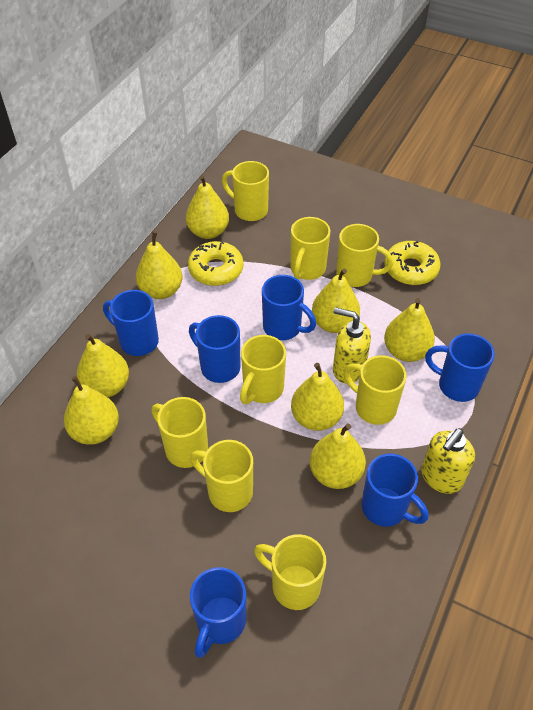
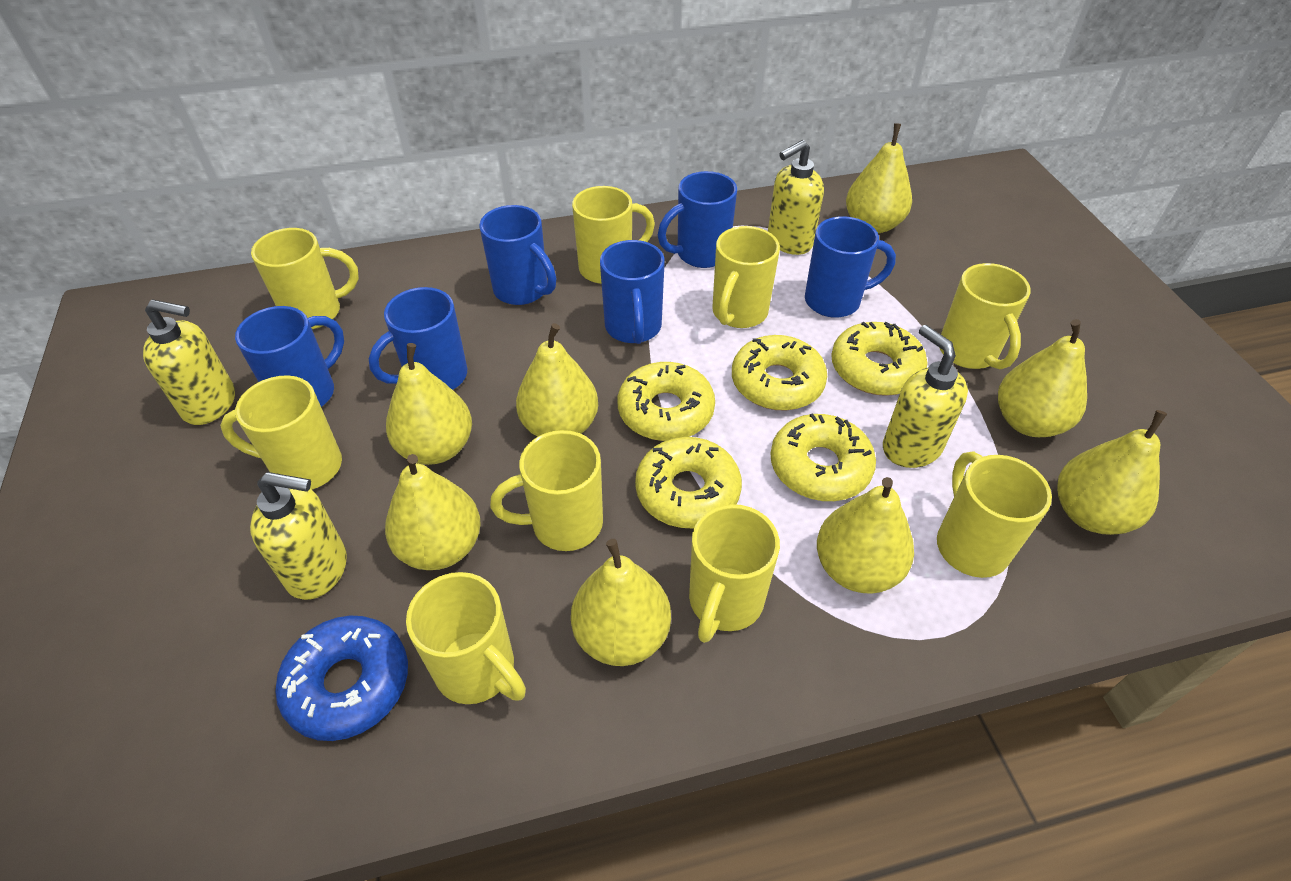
blue donut: none = 0 -> [275,616,408,741] = 1
yellow donut: [188,241,243,286] [384,241,441,285] = 2 -> [618,362,715,441] [635,437,742,528] [732,335,827,411] [771,413,876,501] [831,322,928,396] = 5
yellow mug: [152,397,208,468] [190,440,253,512] [222,161,269,221] [240,335,286,404] [254,534,326,610] [291,217,330,280] [336,224,393,287] [344,355,407,425] = 8 -> [220,375,342,490] [251,228,359,329] [406,572,526,704] [490,430,603,551] [572,186,655,284] [689,504,780,643] [712,226,780,328] [937,451,1052,578] [940,263,1031,369] = 9
yellow soap dispenser: [333,307,371,384] [421,428,475,494] = 2 -> [143,299,235,425] [250,472,347,600] [768,140,824,255] [883,325,968,468] = 4

